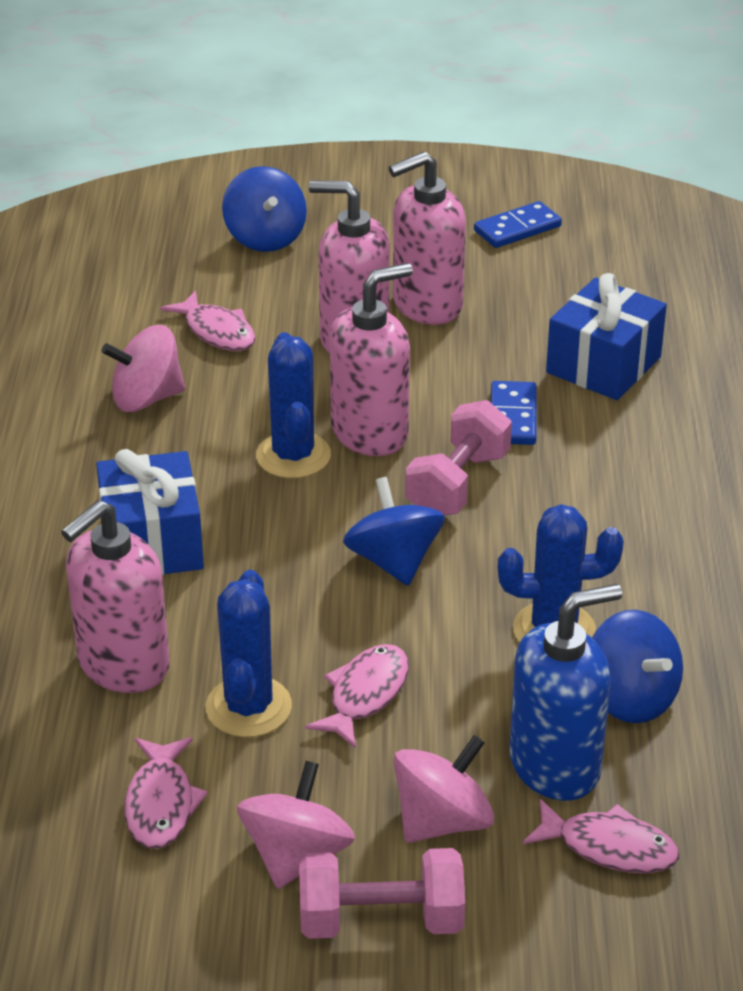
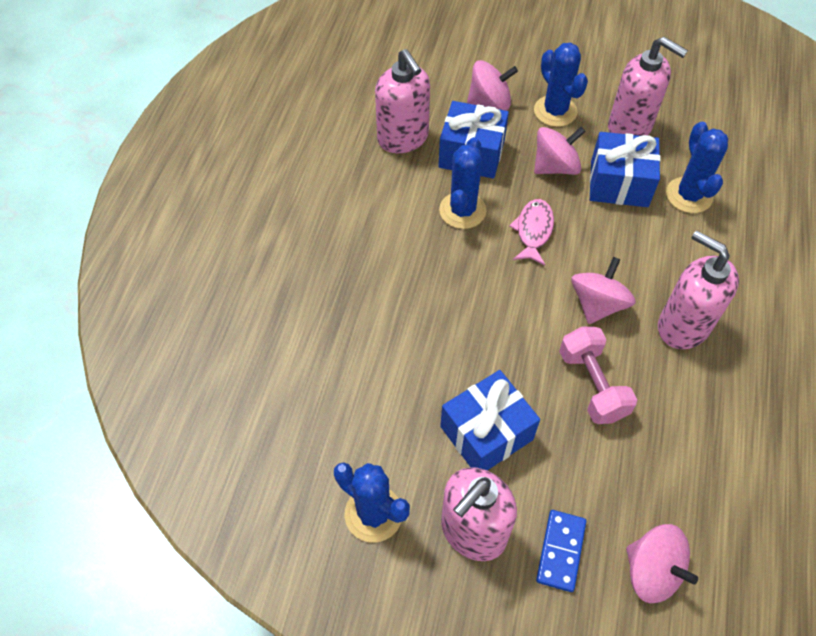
blue cactus: [206,570,292,737] [256,332,331,479] [498,504,624,642] = 3 -> [334,462,410,543] [439,137,486,229] [534,43,588,127] [666,122,728,213] = 4
blue domino: [474,201,562,248] [491,381,537,445] = 2 -> [536,510,586,592] = 1
blue gift: [96,449,204,575] [546,273,667,400] = 2 -> [439,101,509,179] [440,370,540,470] [590,132,661,207] = 3
blue soap dispenser: [509,584,622,801] = 1 -> none = 0
blue spinning top: [222,166,307,252] [343,477,445,586] [592,610,683,723] = 3 -> none = 0
pink dumbbell: [299,848,465,939] [405,400,512,516] = 2 -> [559,326,637,424] = 1
pink fish: [124,737,208,849] [160,290,256,351] [305,644,409,748] [523,799,679,873] = 4 -> [509,199,554,265] = 1
pink spinning top: [101,325,185,412] [237,761,355,889] [393,735,494,843] = 3 -> [467,60,518,111] [534,127,585,175] [572,257,636,324] [626,524,698,603] = 4

